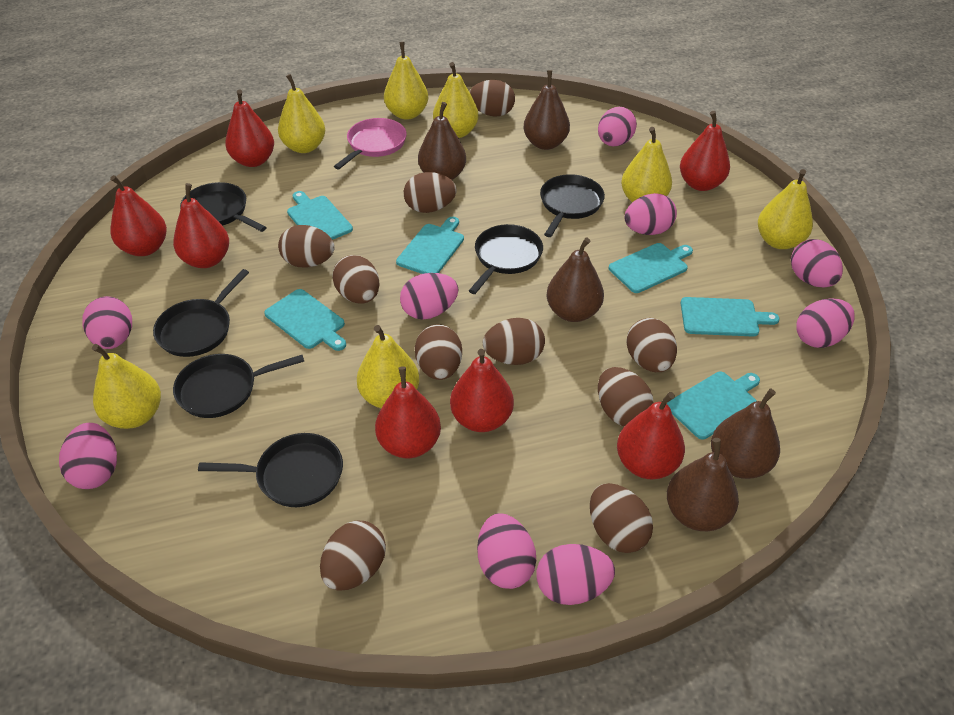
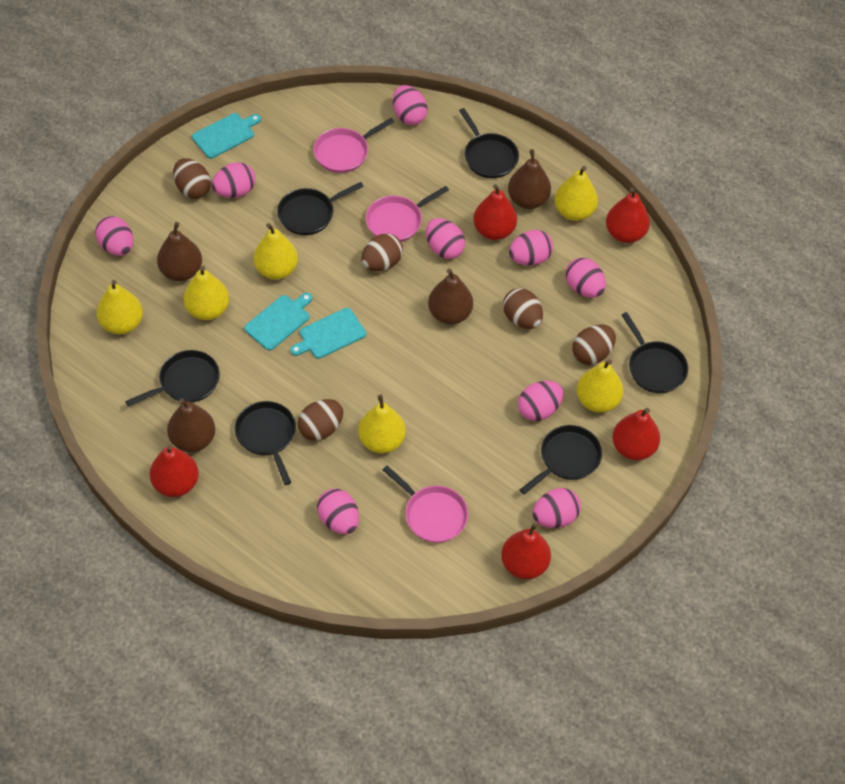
brown egg: [278,225,335,267] [320,521,386,591] [332,255,379,303] [404,172,457,213] [415,324,462,380] [469,80,515,117] [483,318,545,365] [590,483,653,553] [598,367,653,426] [626,318,677,372] = 10 -> [173,158,211,199] [298,399,343,441] [361,234,403,271] [503,288,543,329] [572,325,616,365] = 5
brown pear: [418,102,466,180] [523,70,570,150] [547,238,604,322] [667,438,739,531] [711,389,780,479] = 5 -> [157,222,202,281] [167,398,215,452] [428,269,473,324] [508,149,551,209] = 4
pink pan: [334,118,407,169] = 1 -> [313,118,394,173] [366,186,449,242] [383,466,468,543] = 3
red pear: [110,175,167,256] [173,183,229,268] [225,89,274,167] [375,366,441,458] [450,349,514,432] [617,392,685,479] [680,111,730,191] = 7 -> [150,444,199,497] [473,184,517,240] [501,522,551,579] [606,187,650,243] [612,408,660,460] = 5
turquoise cutting board: [264,289,346,351] [287,191,353,240] [396,217,464,274] [609,243,693,293] [667,372,760,439] [681,297,780,337] = 6 -> [192,113,261,159] [244,293,313,351] [290,308,366,359] = 3
yellow pear: [92,344,161,429] [278,74,325,153] [357,325,419,408] [384,42,428,120] [433,62,478,138] [621,127,672,202] [758,169,813,249] = 7 -> [96,280,143,334] [183,266,229,320] [253,223,298,280] [358,395,406,453] [555,166,598,221] [577,360,623,413] = 6

